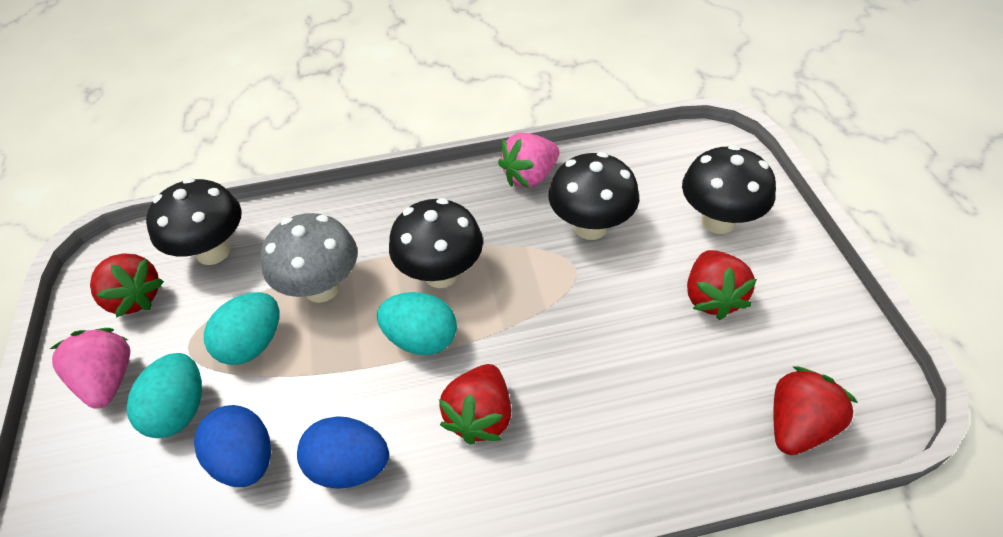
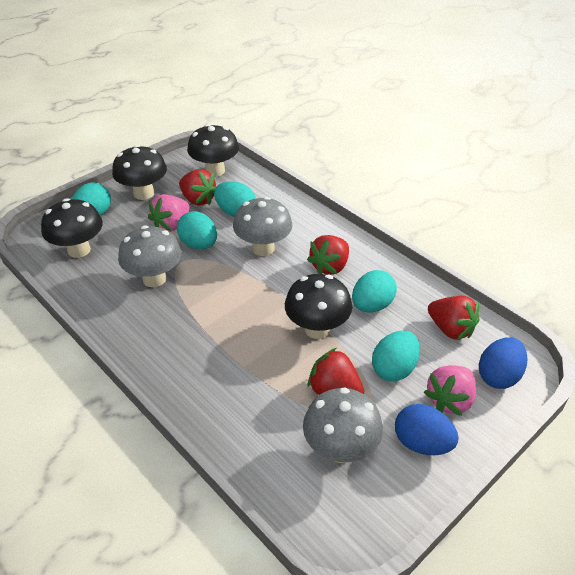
grey mushroom: [261,213,358,303] = 1 -> [118,225,181,287] [233,197,292,256] [303,387,383,463] = 3
turquoise egg: [126,353,202,438] [204,292,279,365] [377,292,457,355] = 3 -> [72,182,111,216] [177,211,217,249] [214,181,256,217] [352,270,397,313] [372,331,420,381] = 5

